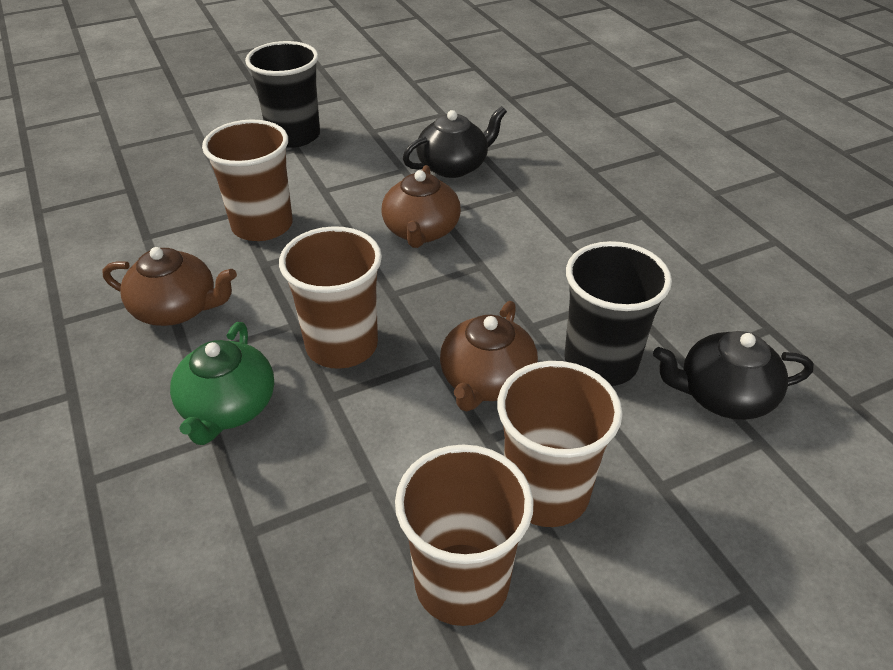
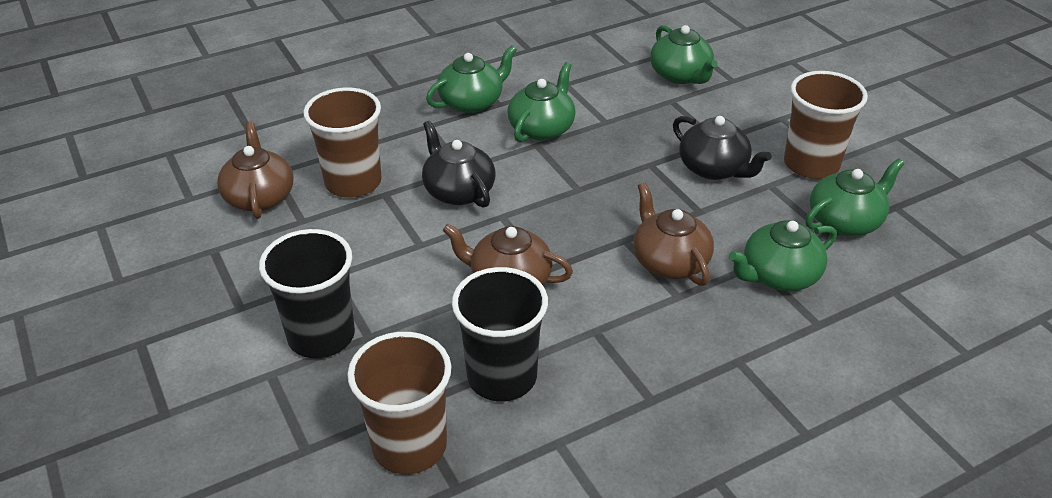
brown cup: [202,119,293,241] [279,226,382,369] [395,445,534,626] [497,361,623,527] = 4 -> [303,88,382,198] [347,332,451,474] [784,71,868,179] = 3
green teapot: [170,322,274,445] = 1 -> [426,45,517,113] [507,62,576,142] [650,25,717,84] [729,220,837,291] [805,158,905,236] = 5

